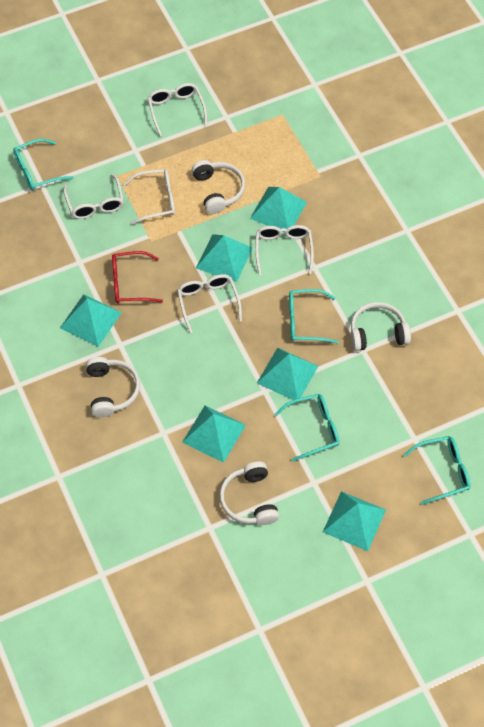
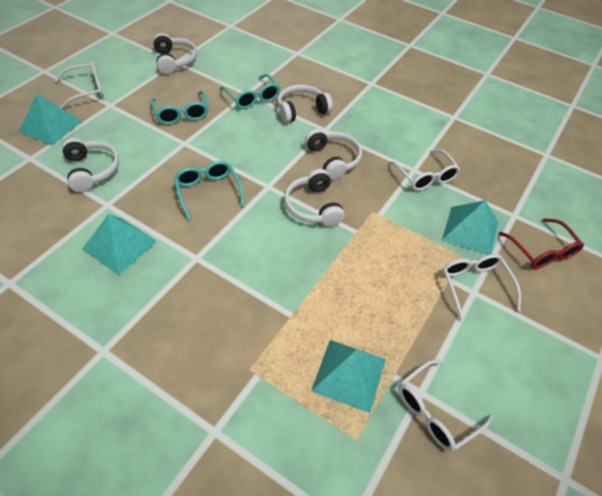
turquoise glasses: [13,139,74,190] [275,394,339,462] [289,289,338,343] [403,436,470,505] = 4 -> [150,91,208,125] [174,161,244,221] [220,74,280,109] = 3
turquoise pyramid: [60,294,122,347] [182,406,246,463] [196,234,253,282] [250,187,307,233] [257,348,318,400] [323,491,386,551] = 6 -> [18,93,82,146] [82,214,157,275] [311,340,386,413] [442,200,498,255] = 4
white glasses: [63,174,124,219] [124,169,175,225] [148,83,207,136] [177,274,242,333] [255,225,314,275] = 5 -> [55,61,103,109] [389,149,460,191] [398,360,493,452] [442,254,521,321] = 4
white headphones: [86,357,140,417] [192,160,245,214] [220,461,279,525] [351,302,411,351] = 4 -> [62,138,119,192] [153,33,197,74] [278,85,333,123] [284,169,345,226] [305,129,362,180] = 5

